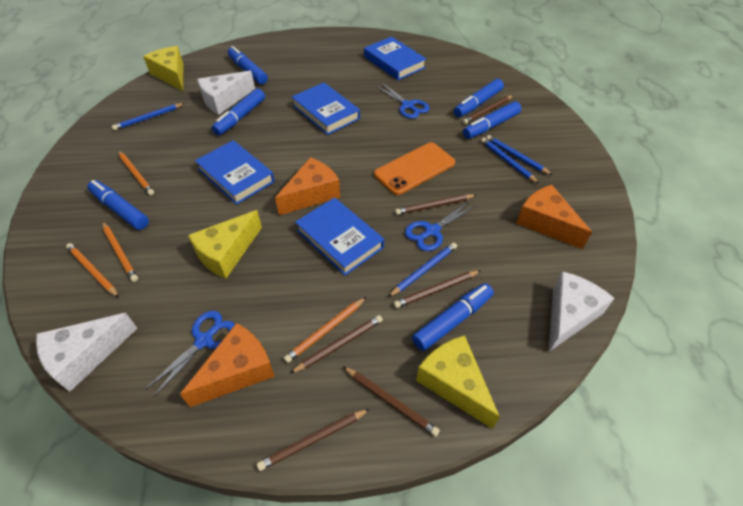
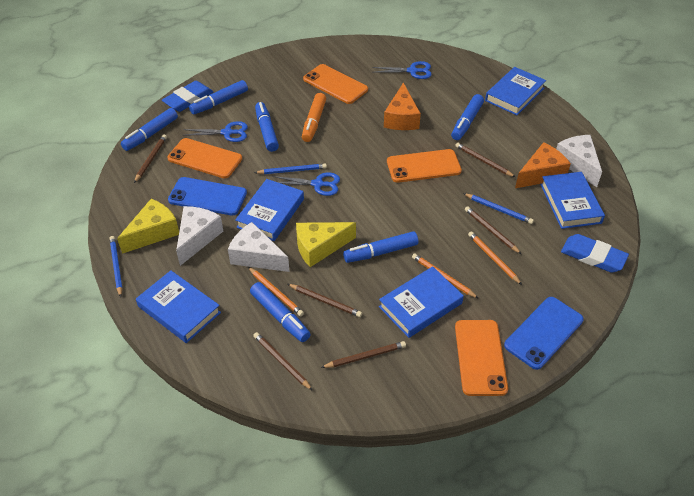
blue book: [195,140,275,205] [292,83,360,135] [295,198,384,276] [364,37,426,80] = 4 -> [136,270,221,343] [235,179,304,241] [379,266,464,338] [485,67,546,115] [540,172,605,229] = 5
blue eraser: none = 0 -> [162,81,213,112] [561,234,629,273] = 2
blue pencil: [112,103,185,130] [388,243,457,297] [481,138,539,184] [486,135,552,175] = 4 -> [109,236,122,297] [254,163,327,174] [463,193,534,224] = 3
blue phone: none = 0 -> [168,177,247,216] [504,297,584,370] = 2
orange cheese: [180,323,275,407] [275,157,340,215] [516,185,592,249] = 3 -> [384,83,421,130] [515,142,571,188] = 2
orange marker: none = 0 -> [302,93,326,142] = 1
orange pencil: [66,243,119,298] [102,221,138,282] [118,151,154,195] [284,297,366,363] = 4 -> [248,267,304,316] [412,253,479,299] [468,231,522,285] = 3
orange phone: [374,142,455,195] = 1 -> [167,138,242,178] [303,64,368,104] [387,149,462,183] [455,320,508,396] = 4
yellow cheese: [143,46,183,91] [188,210,262,279] [416,335,500,429] = 3 -> [117,199,179,254] [296,222,356,267] = 2

